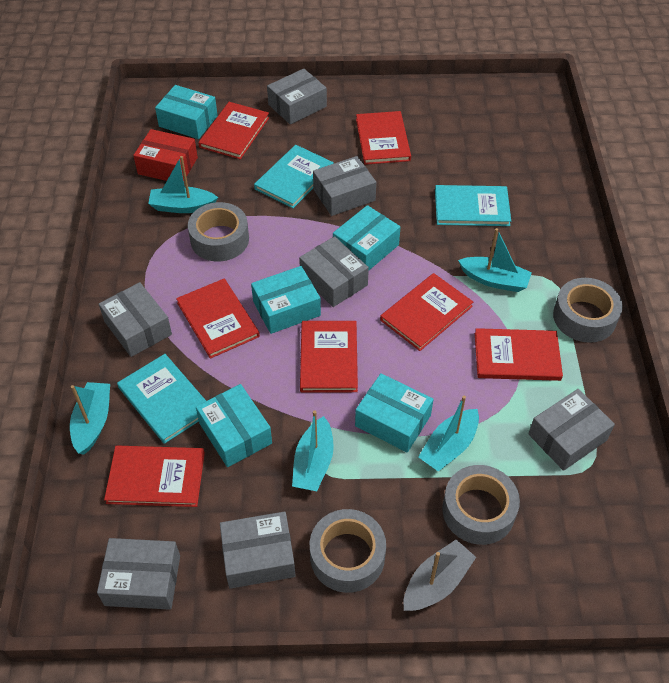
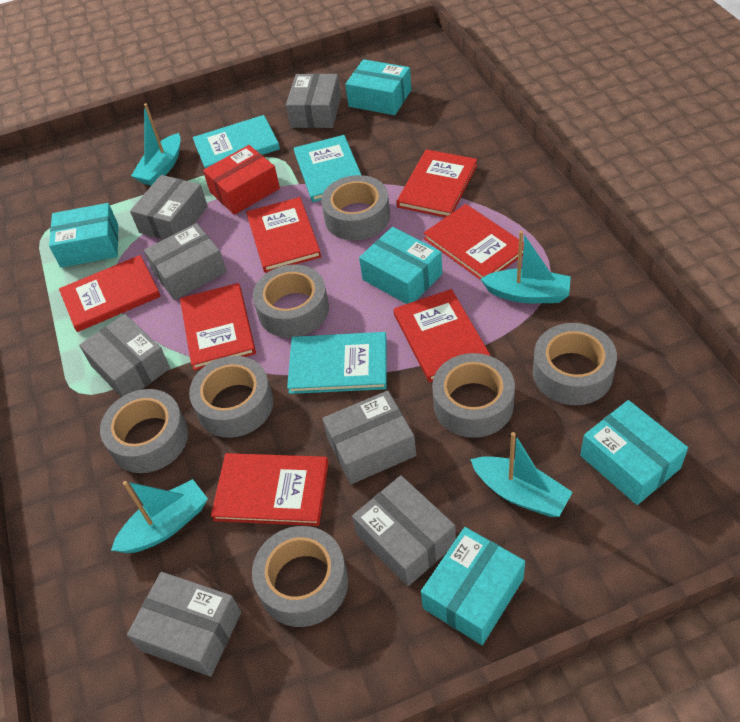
grey boat: [403,540,476,611] = 1 -> none = 0
grey tape: [188,202,249,261] [310,509,386,593] [442,465,520,545] [553,278,623,343] = 4 -> [100,389,188,473] [189,356,273,438] [252,526,348,627] [253,265,329,338] [321,175,390,240] [432,353,515,438] [533,323,617,405] = 7
turquoise boat: [70,382,110,454] [148,156,218,213] [292,410,334,491] [419,396,479,471] [458,228,532,292] = 5 -> [111,479,208,553] [131,103,181,186] [470,432,573,517] [481,231,571,303] = 4

